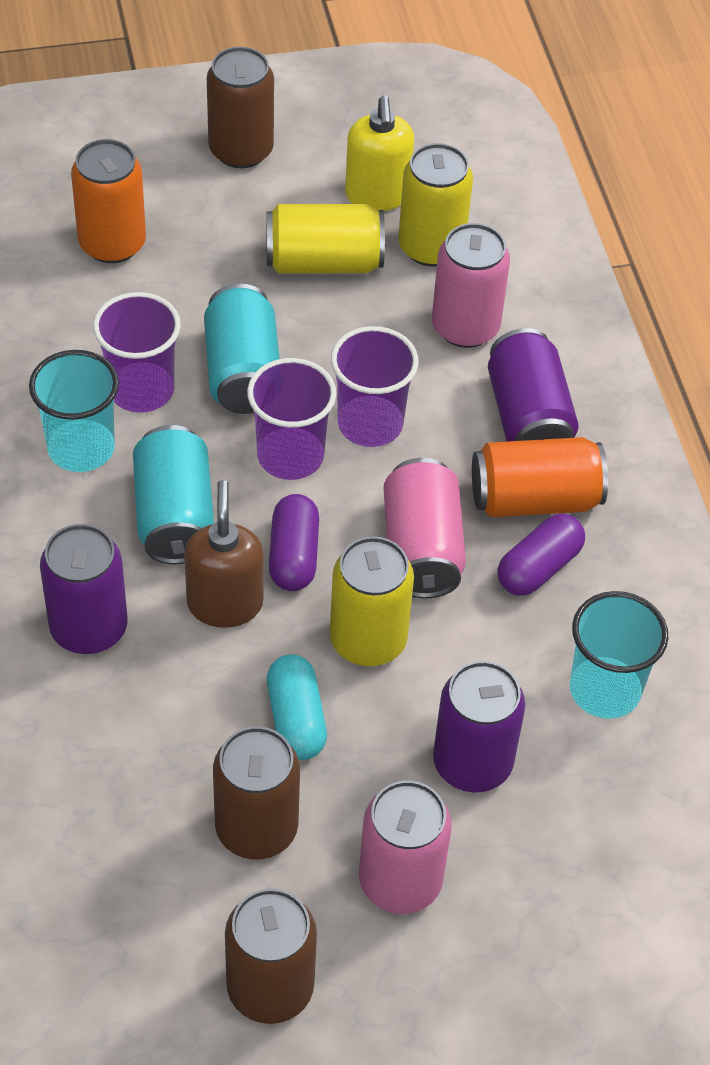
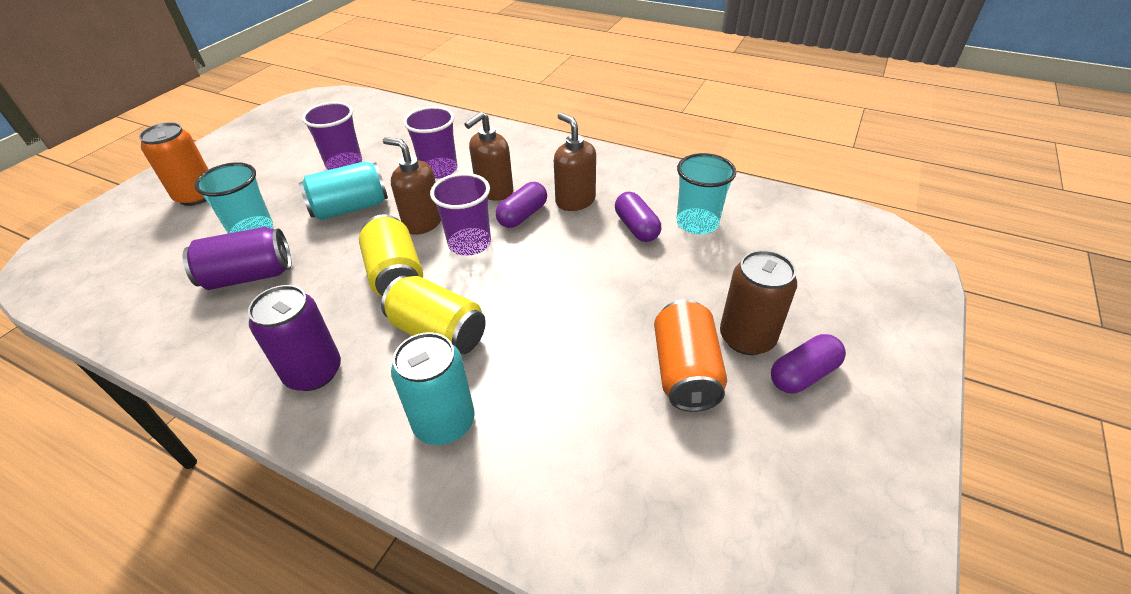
brown can: [207,47,274,168] [213,726,300,860] [225,888,317,1024] = 3 -> [720,250,797,355] = 1
brown soap dispenser: [184,480,263,628] = 1 -> [383,137,441,235] [465,112,513,201] [554,113,596,211] = 3
pink can: [359,781,452,914] [384,458,466,598] [432,223,510,348] = 3 -> none = 0
purple can: [40,524,127,654] [433,661,525,792] [488,328,579,442] = 3 -> [183,227,291,290] [248,285,341,391] = 2
purple capsule: [269,494,319,591] [498,514,585,596] = 2 -> [496,182,547,228] [615,192,661,242] [771,334,846,393] = 3
turquoise capsule: [267,654,327,760] = 1 -> none = 0
yellow can: [266,204,385,274] [330,536,414,666] [399,143,473,266] = 3 -> [359,214,423,297] [381,275,486,354] = 2
yellow soap dispenser: [345,96,414,211] = 1 -> none = 0

